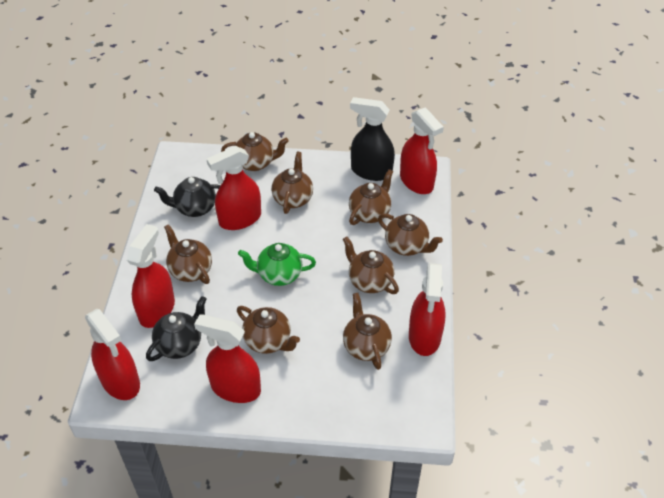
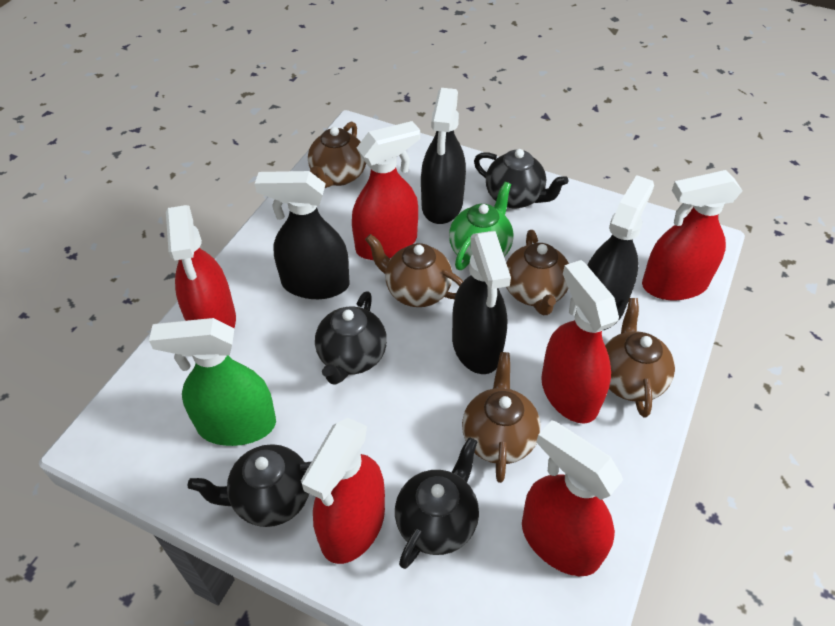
black spray bottle: [350,97,395,181] = 1 -> [255,171,349,299] [421,88,466,224] [452,231,511,374] [587,175,654,331] = 4
black teapot: [146,296,207,361] [154,177,221,217] = 2 -> [188,444,311,527] [315,291,387,385] [395,437,479,569] [474,149,569,208] = 4
brown teapot: [164,224,212,284] [221,132,289,171] [237,306,300,354] [271,152,313,214] [343,237,399,294] [343,293,392,370] [349,169,393,225] [378,214,443,256] = 8 -> [308,122,366,188] [365,234,463,307] [462,352,541,483] [506,230,569,315] [605,298,675,418] = 5
green spray bottle: none = 0 -> [149,318,276,446] = 1

